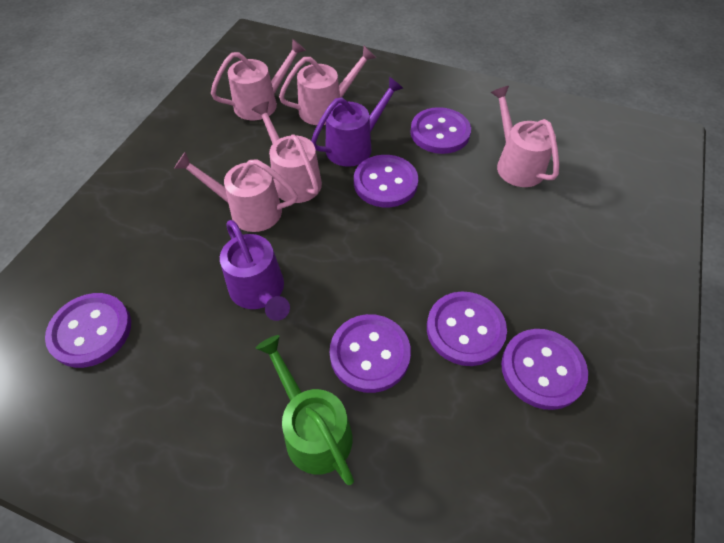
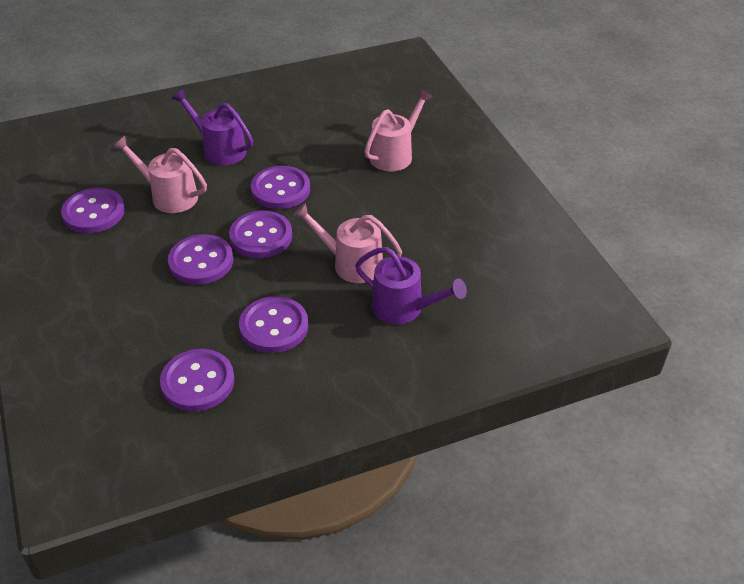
green watering can: [256,335,354,485] = 1 -> none = 0
pink watering can: [174,152,298,232] [211,39,306,120] [252,102,322,203] [279,46,376,125] [491,86,559,187] = 5 -> [113,136,207,213] [293,203,402,283] [364,89,433,172] = 3

